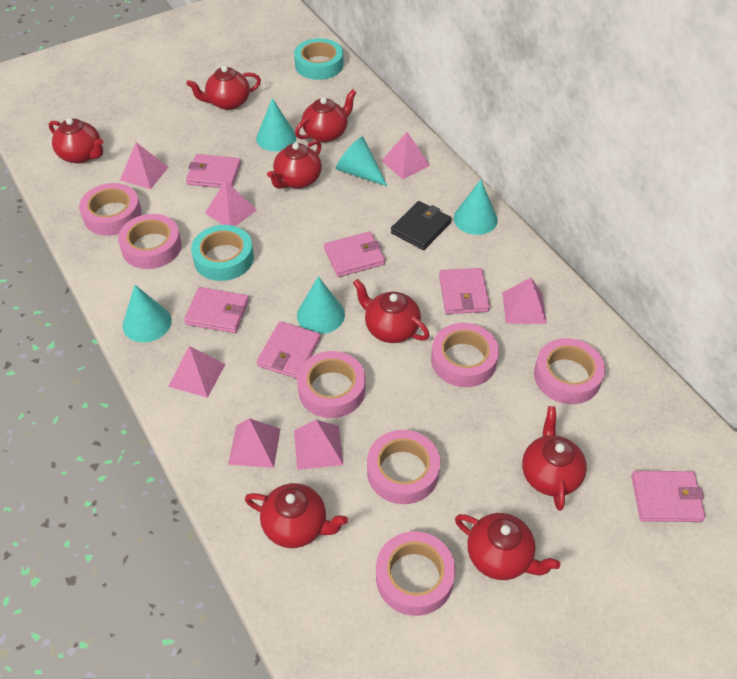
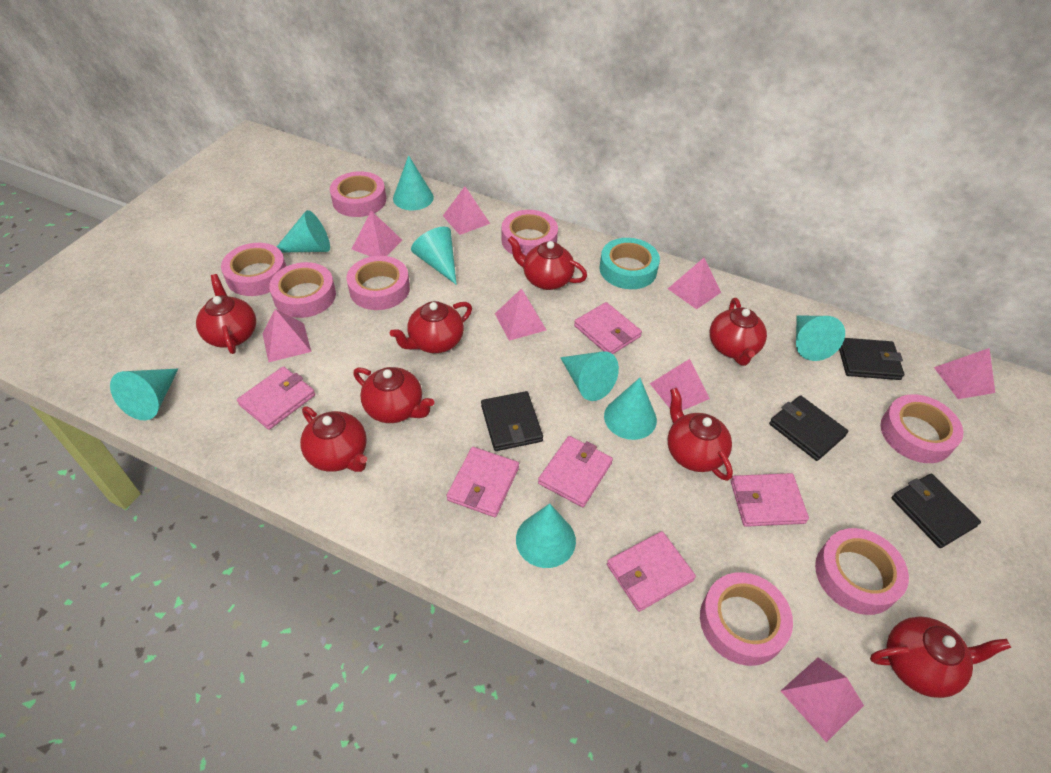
black wallet: [391,201,452,250] = 1 -> [481,391,543,451] [769,395,848,461] [839,338,905,380] [892,474,981,548] = 4
pink pyramid: [120,142,169,189] [168,346,226,398] [205,180,257,226] [228,418,280,468] [294,420,343,470] [382,132,430,180] [502,278,547,324] = 7 -> [262,309,311,362] [352,211,402,257] [443,186,490,235] [495,288,546,341] [650,359,710,411] [668,258,721,309] [781,657,864,742] [934,348,995,399] = 8
pink tape: [79,183,142,236] [118,214,182,269] [297,351,365,418] [367,430,440,504] [376,531,456,616] [431,323,499,387] [534,338,605,404] = 7 -> [221,243,286,296] [269,262,336,318] [330,171,386,217] [346,256,410,310] [502,210,558,256] [700,572,793,666] [815,528,909,615] [881,394,963,463] = 8
turquoise cone: [123,285,172,342] [256,98,297,151] [297,276,345,334] [336,136,387,186] [454,180,498,235] = 5 -> [110,369,178,421] [277,210,330,252] [393,155,434,210] [411,227,457,285] [516,504,576,568] [560,351,619,401] [604,378,657,440] [796,316,845,361] = 8
turquoise tape: [191,225,254,281] [294,38,344,80] = 2 -> [599,238,660,289] = 1

